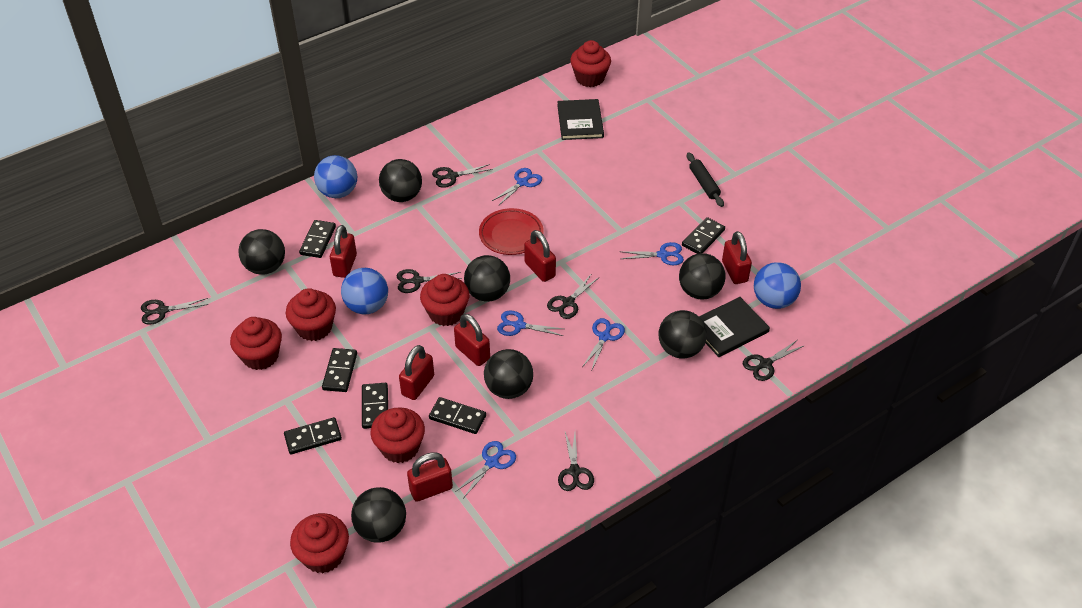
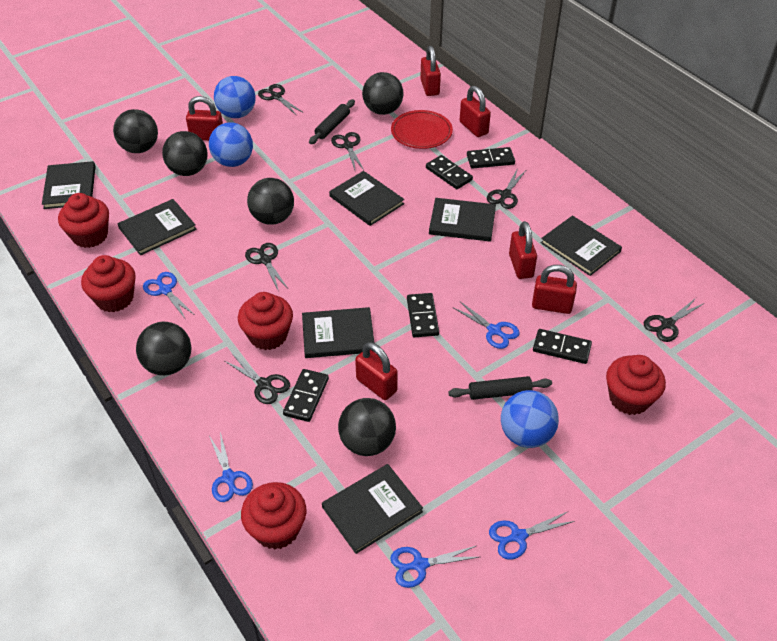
black ball: [239,229,285,275] [351,487,406,543] [379,159,422,202] [464,255,510,302] [484,349,533,399] [659,310,707,358] [679,253,726,300] = 7 -> [113,109,158,153] [136,322,192,375] [162,131,208,176] [247,178,294,225] [338,398,396,456] [362,72,403,115] = 6
black book: [557,99,604,140] [699,297,770,357] = 2 -> [42,161,96,209] [117,199,197,255] [302,307,374,358] [322,464,423,554] [329,171,404,226] [429,198,496,242] [541,216,622,276] = 7
black domino: [284,417,342,454] [299,220,336,258] [322,348,357,392] [362,383,388,429] [429,397,486,434] [682,217,725,254] = 6 -> [283,369,329,422] [407,293,439,337] [426,155,473,189] [467,147,515,169] [533,329,592,364] = 5
black rolling pin: [687,152,724,207] = 1 -> [309,99,355,144] [448,376,552,400] = 2
red cupcake: [230,317,282,370] [286,288,336,341] [290,513,349,573] [370,407,425,463] [420,274,469,326] [570,40,611,87] = 6 -> [58,193,109,248] [81,255,136,312] [238,292,293,350] [241,482,307,550] [606,355,666,415] = 5

